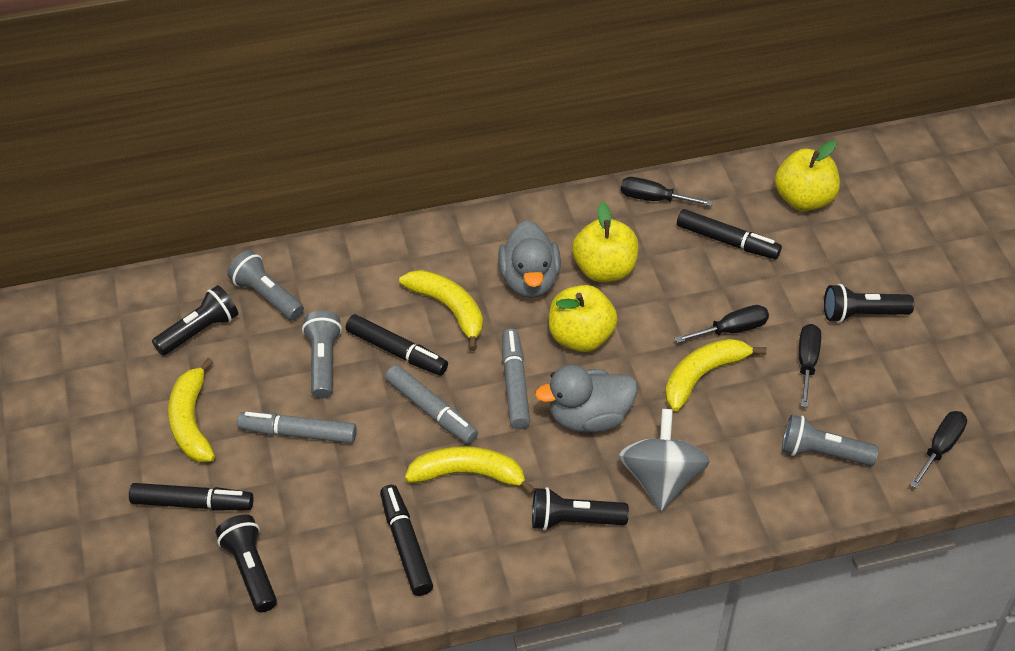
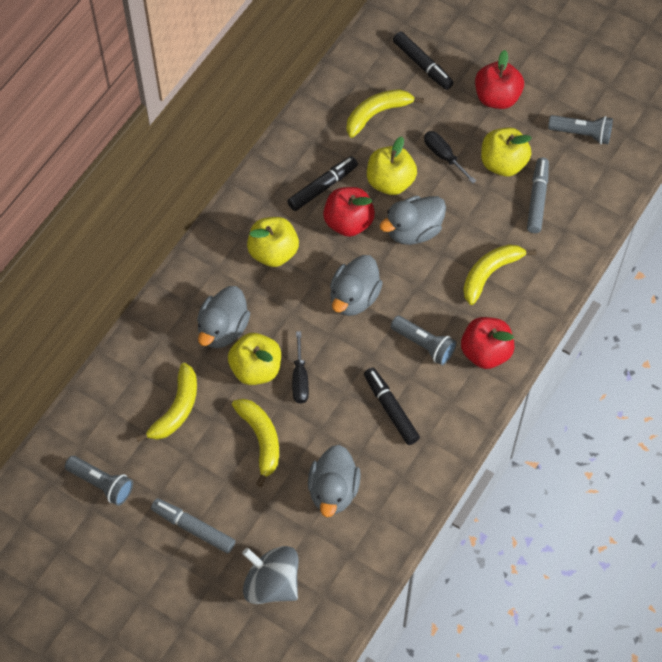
black flashlight: [152,285,238,356] [216,514,277,612] [532,487,629,531] [824,284,914,323] = 4 -> none = 0
black marker: [129,483,254,511] [346,314,448,376] [380,485,433,596] [677,209,782,259] = 4 -> [287,156,358,211] [364,367,420,445] [393,31,454,90] = 3
black screwdriver: [621,177,713,206] [675,305,769,343] [799,324,821,407] [910,411,967,488] = 4 -> [292,331,309,404] [424,131,476,184] = 2
grey duck: [498,220,561,298] [535,365,637,433] = 2 -> [197,286,250,348] [308,445,361,517] [330,255,383,316] [380,196,446,245] = 4
grey marker: [237,412,357,443] [385,365,478,444] [502,329,530,429] = 3 -> [151,498,235,553] [527,158,549,233] = 2
red apple: none = 0 -> [323,187,375,237] [461,317,515,369] [475,50,524,109] = 3
yellow apple: [549,285,618,352] [572,202,639,282] [775,141,840,211] = 3 -> [228,333,281,385] [247,217,299,267] [367,137,417,195] [481,127,532,176] = 4

